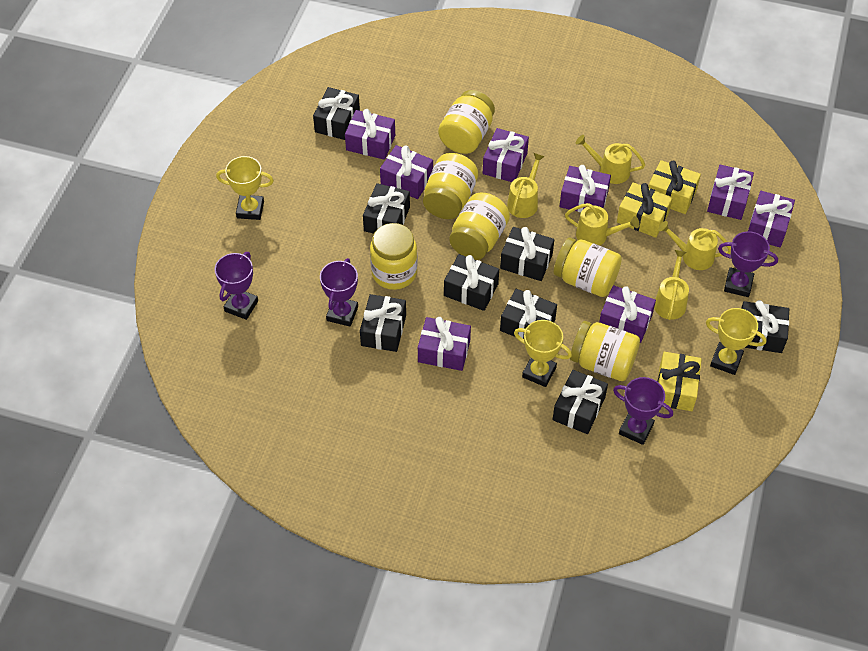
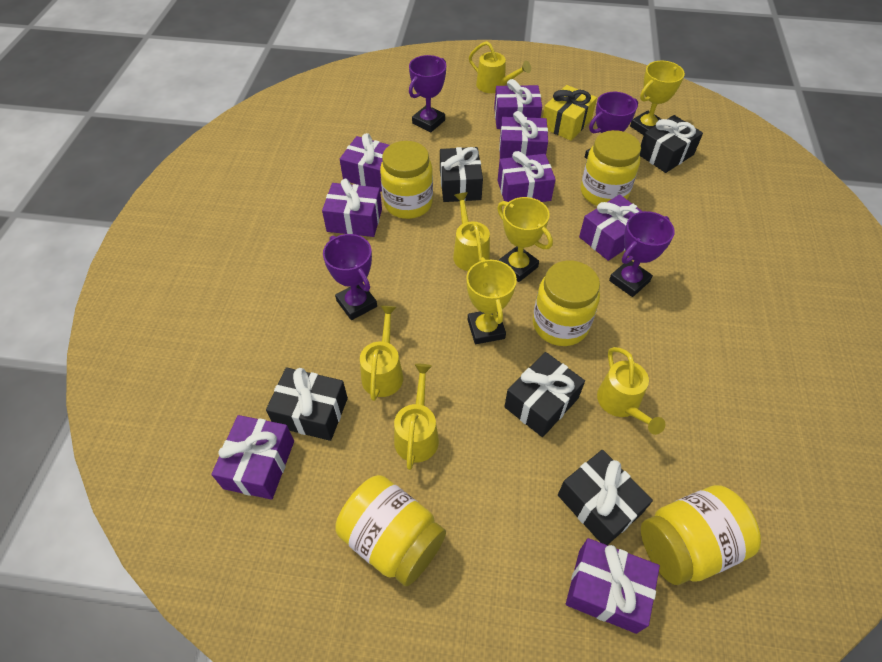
black gift: [313,87,360,140] [360,294,406,352] [363,183,410,234] [444,254,499,311] [500,227,554,281] [500,289,557,339] [552,370,608,434] [741,300,789,353] = 8 -> [266,367,348,441] [440,147,483,202] [504,352,585,437] [558,450,653,545] [640,115,703,173] = 5
yellow gift: [617,182,673,238] [648,160,701,214] [657,352,702,411] = 3 -> [543,85,597,141] = 1
yellow jar: [370,223,418,290] [423,153,478,219] [438,90,495,154] [449,193,510,260] [554,237,622,297] [570,321,640,381] = 6 -> [336,475,446,586] [380,141,433,219] [533,261,600,346] [581,130,641,206] [641,485,761,585] = 5

